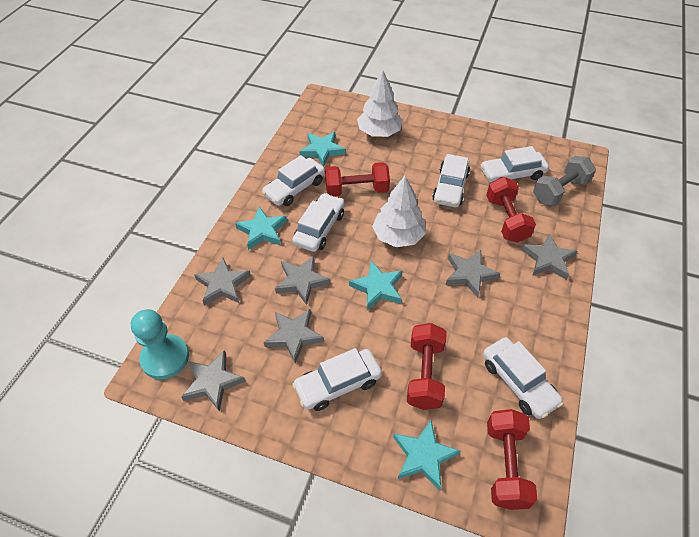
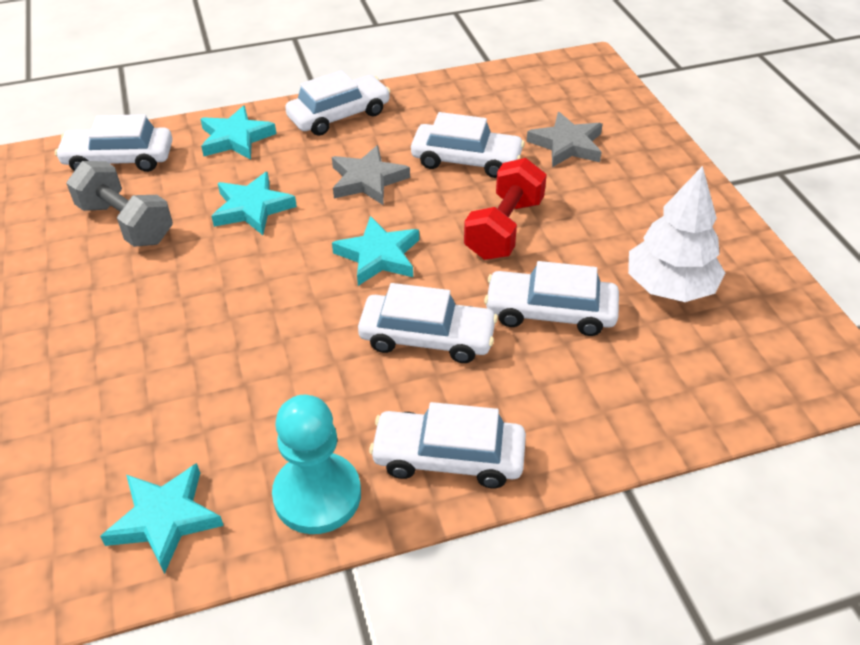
grey star: [181,350,246,412] [194,258,251,306] [264,309,324,363] [275,256,331,305] [446,250,500,298] [521,233,577,280] = 6 -> [332,145,410,205] [526,112,603,167] = 2
red dumbbell: [325,162,390,197] [407,323,447,410] [486,177,536,243] [487,409,537,510] = 4 -> [464,158,547,260] = 1
white tree: [357,70,403,137] [372,176,426,247] = 2 -> [628,166,725,302] = 1

